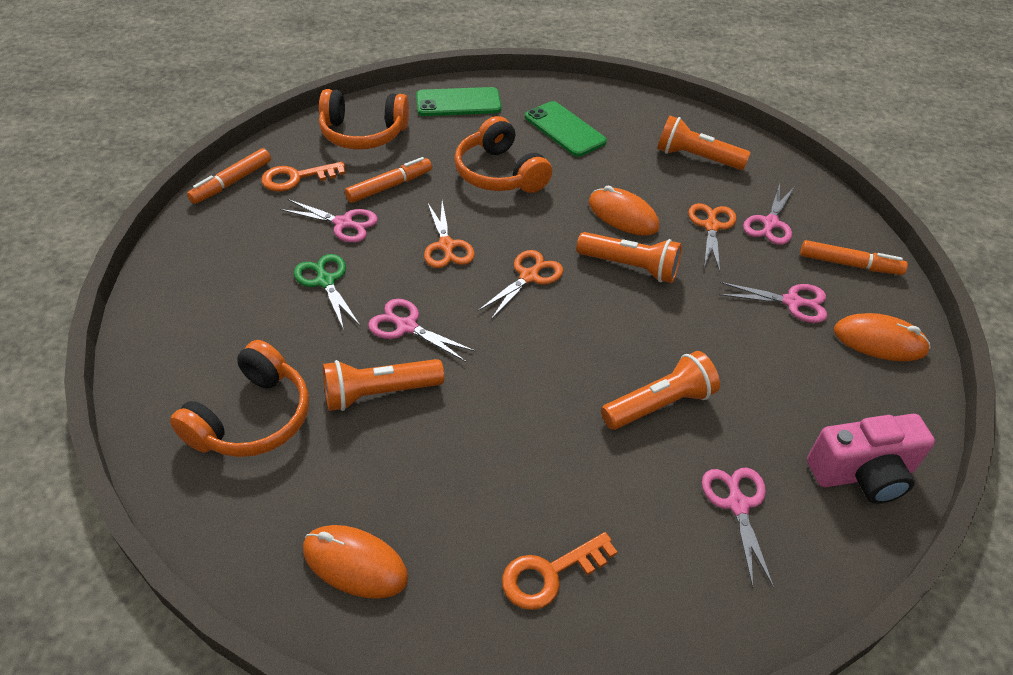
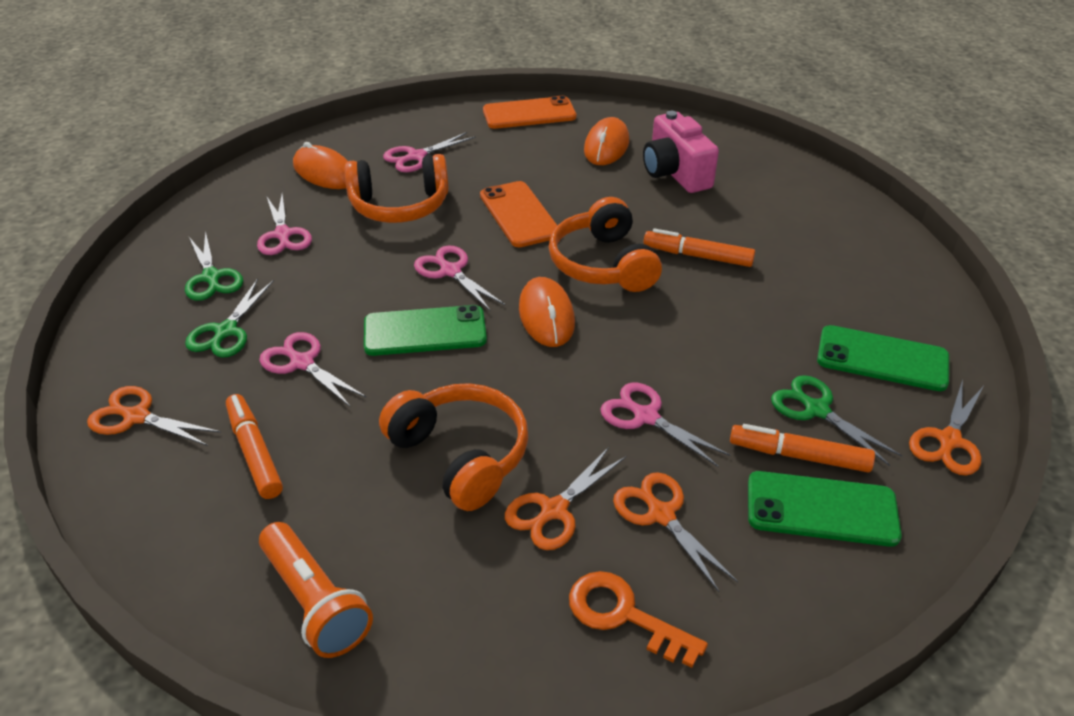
green phone: [416,87,502,116] [525,101,607,157] = 2 -> [364,305,487,356] [748,471,902,547] [817,325,949,391] = 3
green scissors: [294,254,360,330] = 1 -> [185,231,243,301] [185,278,274,358] [771,375,902,466] = 3
orange flashlight: [323,359,444,411] [576,232,682,283] [601,351,720,430] [657,116,750,170] = 4 -> [259,522,373,658] = 1
orange key: [261,162,346,192] [502,532,617,610] = 2 -> [569,571,708,668] = 1
orange phone: none = 0 -> [480,181,557,247] [483,96,576,129] = 2
orange scissors: [424,201,475,268] [477,250,563,320] [688,203,736,272] = 3 -> [87,386,221,446] [505,447,626,550] [613,472,738,592] [909,380,983,476] = 4

